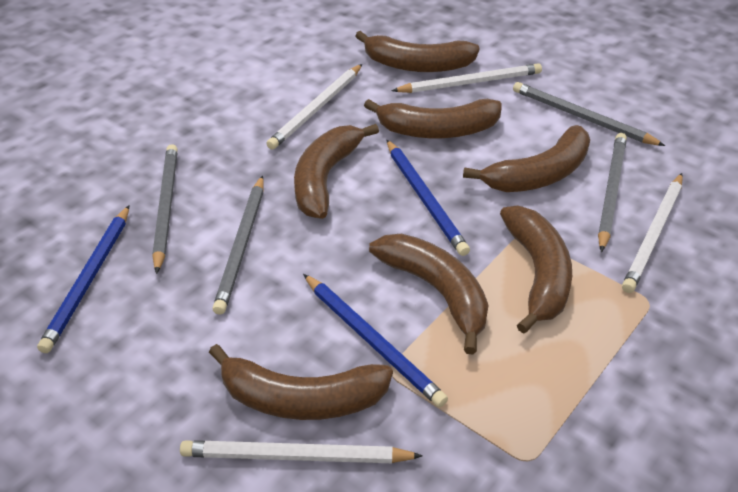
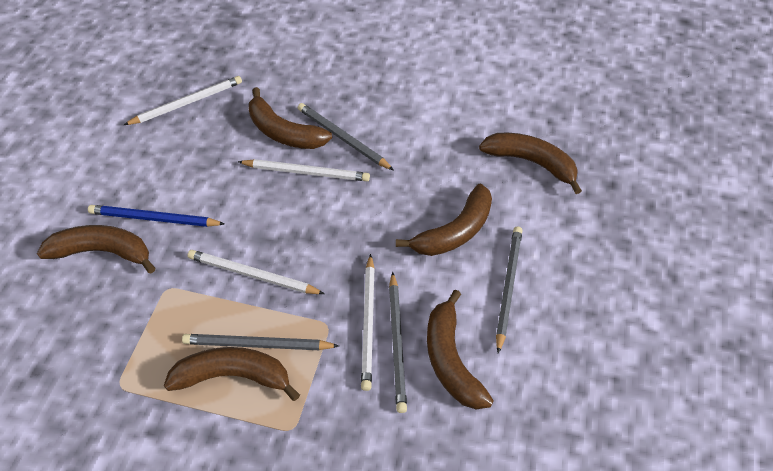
blue pencil: [37,205,130,353] [303,274,448,407] [387,140,470,256] = 3 -> [88,205,225,227] = 1
brown banana: [209,344,393,420] [294,124,379,219] [355,31,480,72] [364,99,502,138] [369,234,488,354] [463,125,590,192] [500,206,572,334] = 7 -> [37,225,155,274] [164,347,300,401] [249,87,332,149] [396,183,492,256] [427,290,494,409] [479,133,582,194] = 6

